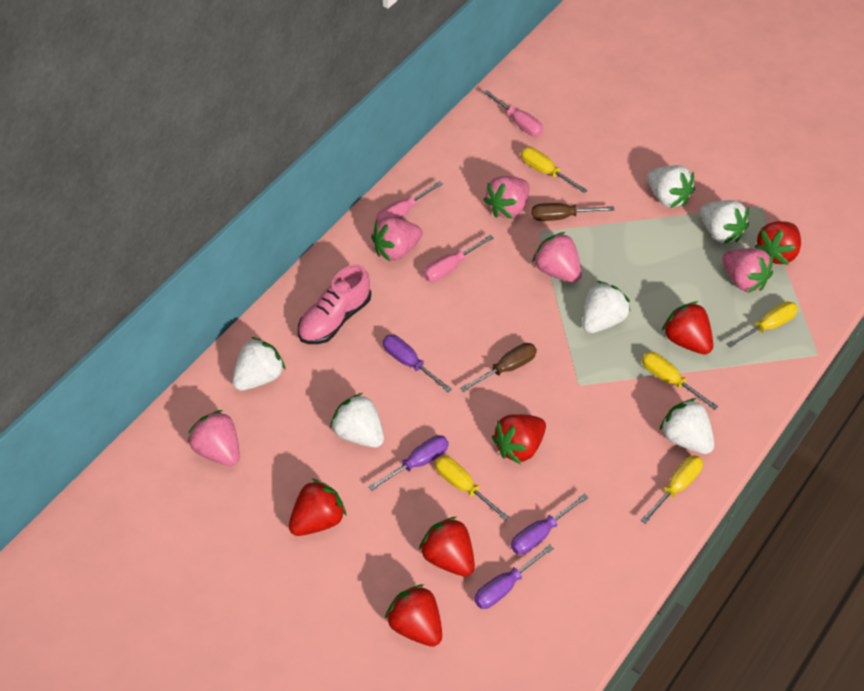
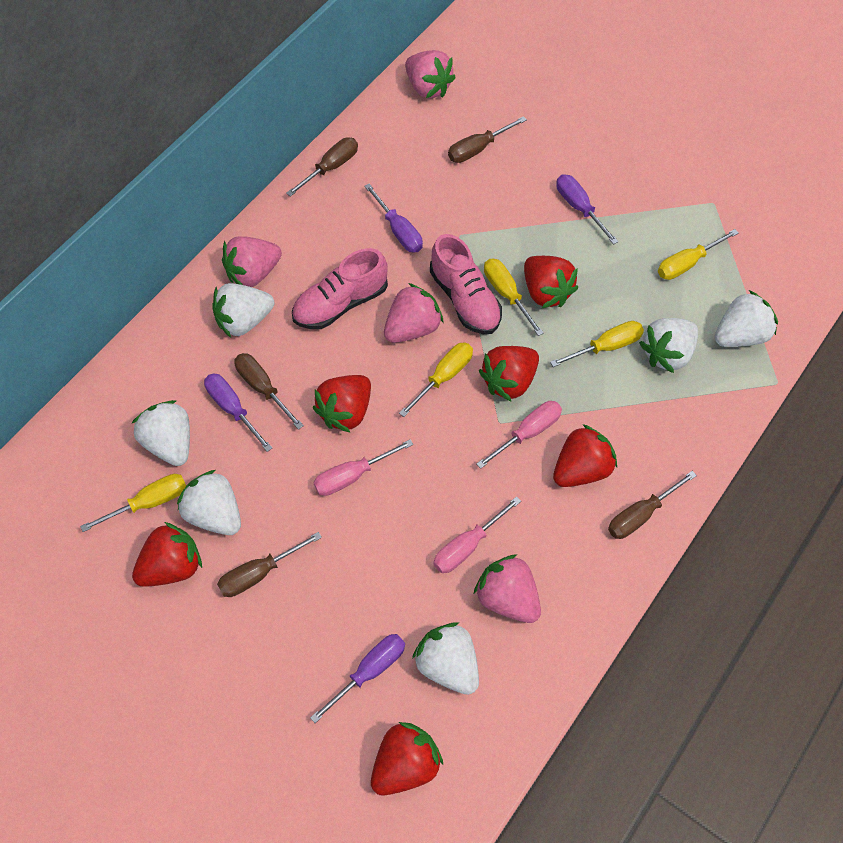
brown screwdriver: [460,343,537,392] [532,203,614,221] = 2 -> [217,532,322,597] [234,353,304,430] [286,137,358,197] [448,116,527,163] [608,471,697,539] = 5
pink shoe: [298,265,371,344] = 1 -> [292,248,388,329] [430,234,502,334] = 2
pink strawberry: [188,410,240,466] [371,217,423,261] [483,176,529,219] [532,232,582,282] [722,248,773,293] = 5 -> [222,236,282,287] [384,283,444,343] [405,50,456,98] [474,554,541,623] = 4

